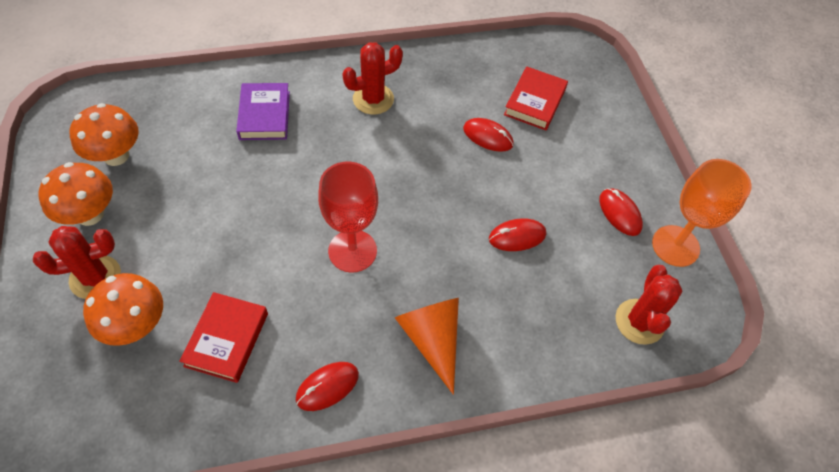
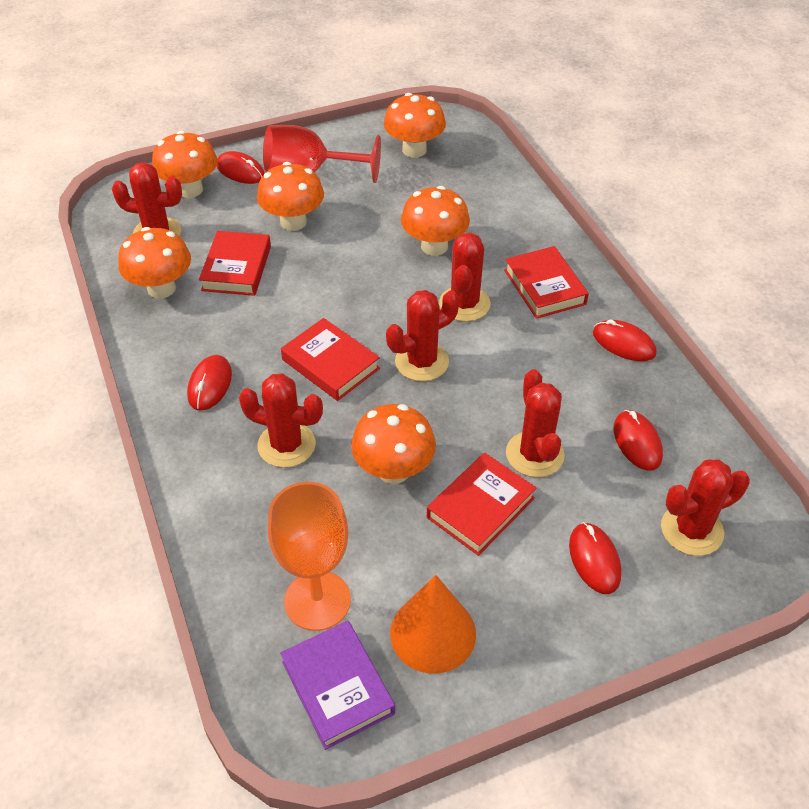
orange mushroom: [38,162,113,226] [70,103,139,166] [83,273,163,346] = 3 -> [118,227,191,298] [152,131,217,198] [257,162,324,231] [351,404,436,484] [384,93,446,158] [401,186,470,256] = 6
red book: [179,292,268,383] [504,66,568,130] = 2 -> [199,231,271,296] [281,318,380,401] [427,453,536,556] [504,246,589,319] = 4
red cactus: [33,226,121,299] [342,42,403,114] [616,265,682,345] = 3 -> [112,162,182,236] [239,373,323,468] [386,290,459,381] [439,232,490,322] [506,369,565,477] [661,459,750,556] = 6
red mouse: [296,362,359,411] [463,118,514,152] [489,218,546,251] [599,188,643,236] = 4 -> [187,355,232,410] [217,151,265,184] [569,522,621,594] [593,319,657,361] [614,410,663,471] = 5

